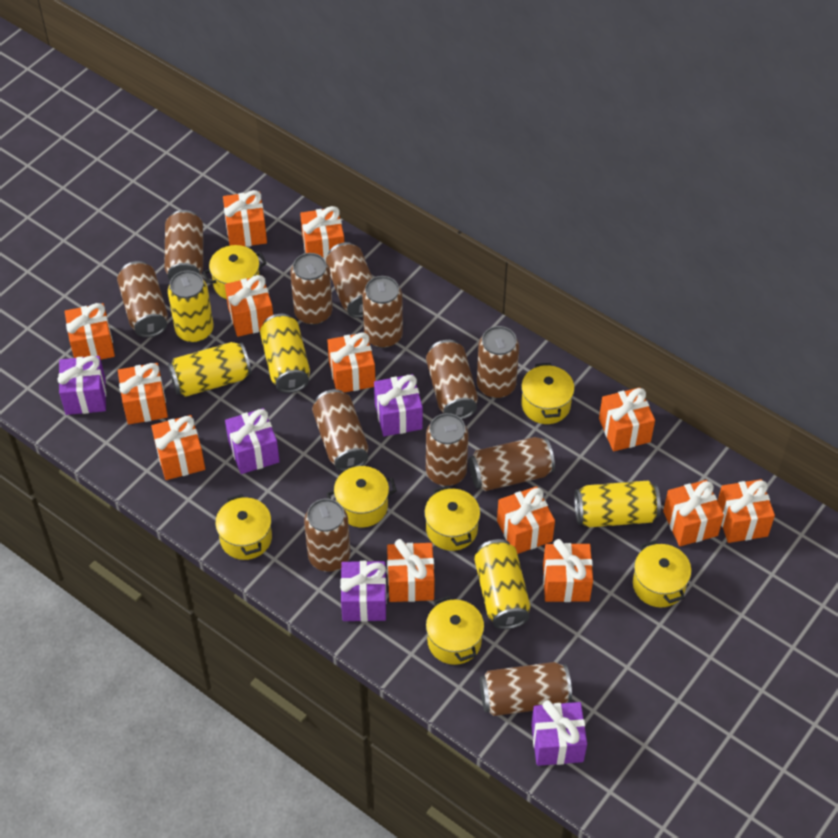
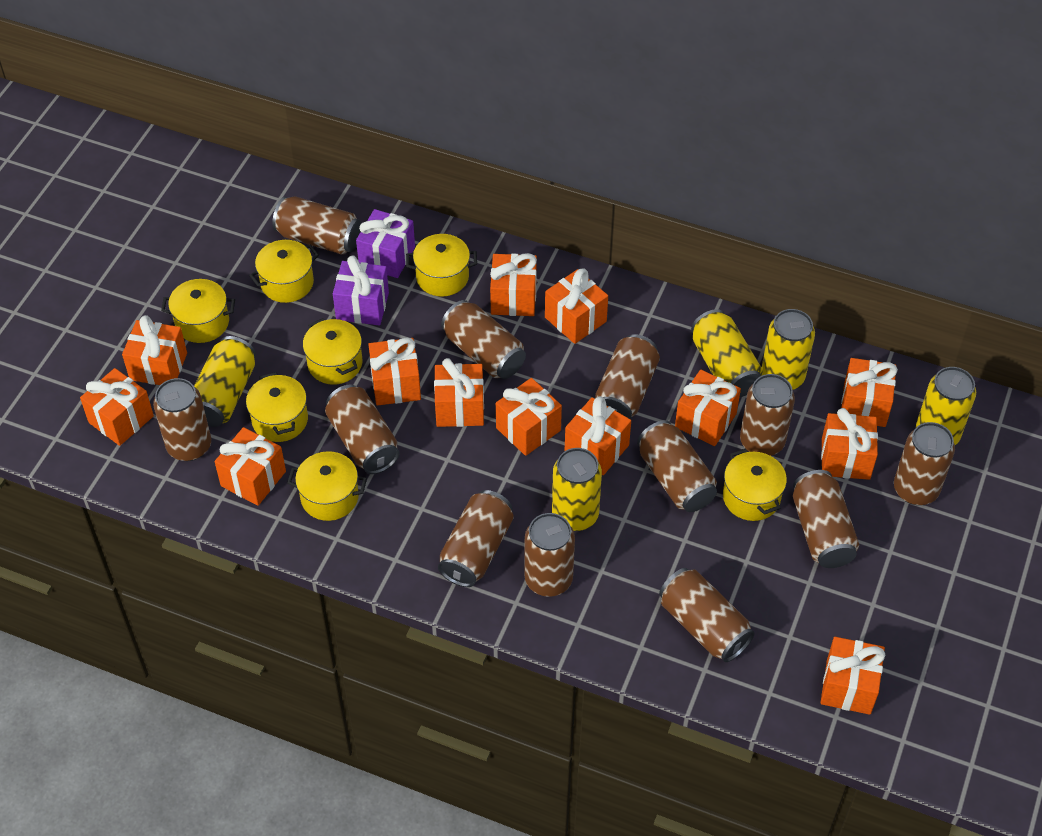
purple gift: [57,356,106,415] [225,408,280,474] [340,561,387,622] [374,374,423,436] [531,700,587,766] = 5 -> [333,255,389,325] [356,209,415,278] = 2

